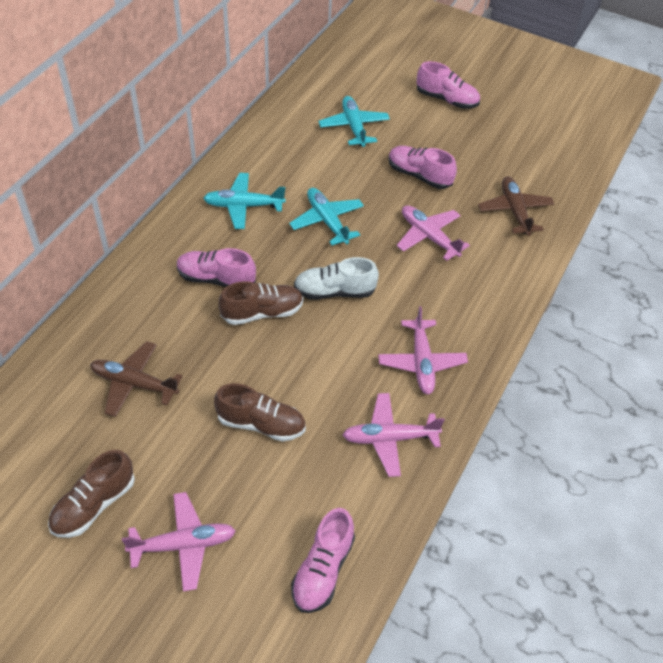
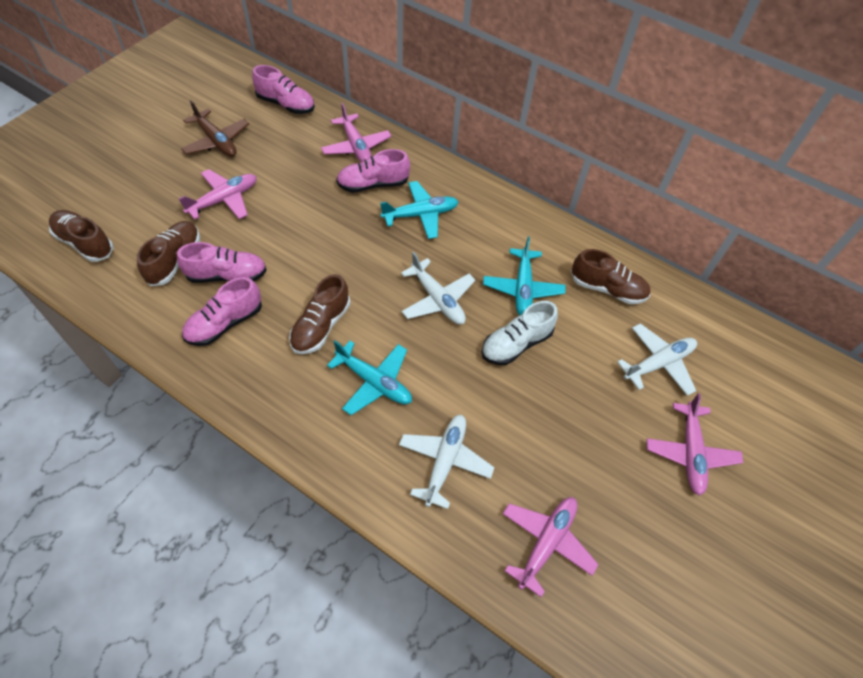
brown plane: [90,341,183,417] [478,176,554,236] = 2 -> [181,100,249,157] = 1
brown shoe: [48,450,135,538] [214,383,306,441] [219,281,303,325] = 3 -> [49,210,114,262] [137,221,200,286] [289,274,350,354] [571,249,650,304] = 4
white plane: none = 0 -> [399,415,495,509] [401,252,475,325] [617,323,697,396] = 3

